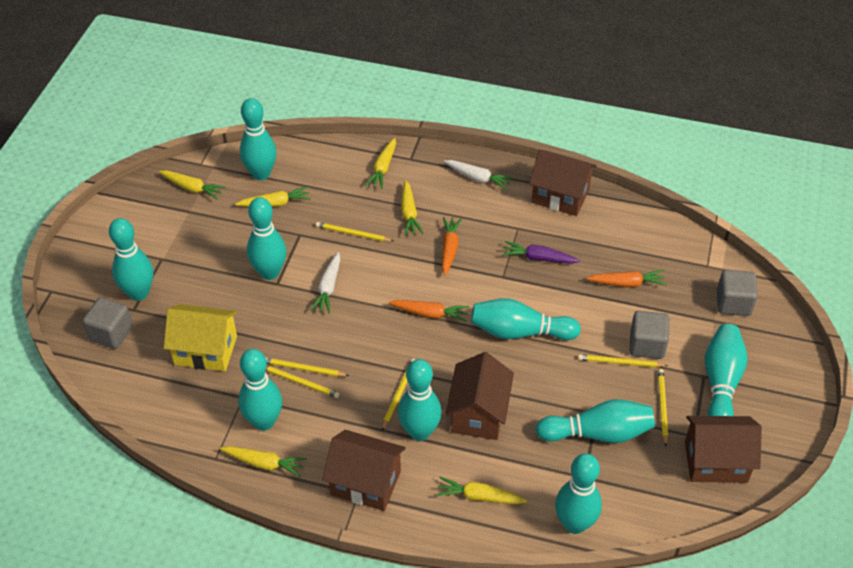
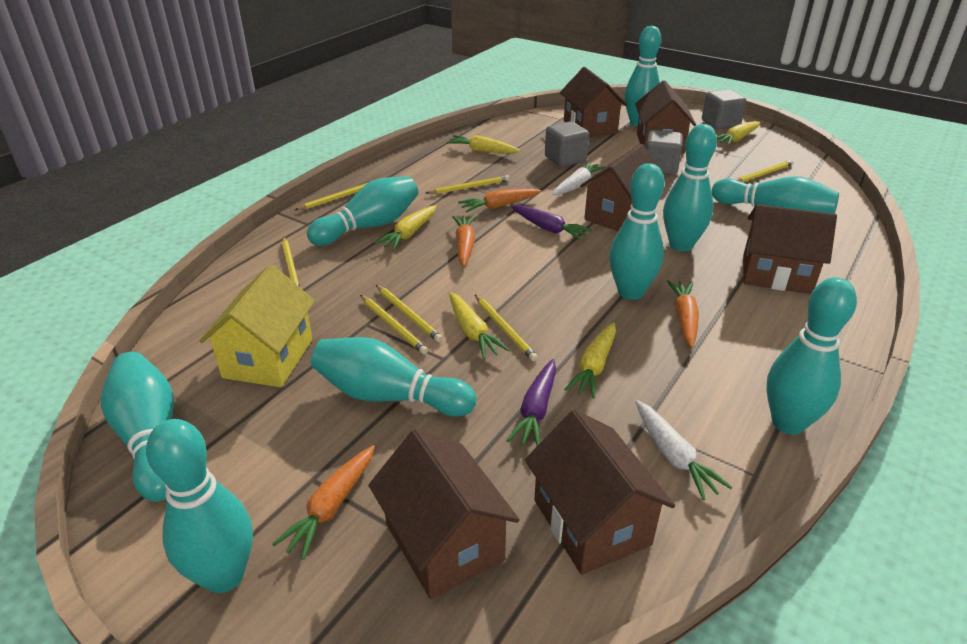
brown house: [322,430,406,511] [445,352,514,440] [529,149,597,216] [685,416,762,483] = 4 -> [369,429,520,599] [525,409,675,575] [560,67,627,137] [580,144,666,231] [635,80,696,154] [743,204,837,294] = 6
orange carrot: [389,300,469,322] [442,217,462,276] [586,270,666,287] = 3 -> [272,445,375,560] [452,215,475,266] [458,189,541,213] [667,280,699,348] = 4
purple carrot: [502,241,580,264] = 1 -> [506,359,556,446] [511,205,592,240] = 2
yellow carrot: [159,170,226,200] [220,446,307,477] [235,186,311,207] [365,138,396,189] [401,180,424,236] [436,477,527,504] = 6 -> [374,205,436,250] [446,135,521,154] [449,292,510,359] [564,323,616,399] [717,121,760,146] = 5
yellow pencil: [265,357,349,377] [266,366,340,398] [316,222,393,242] [382,359,416,430] [578,354,668,368] [658,369,668,446] = 6 -> [282,237,300,287] [295,182,369,210] [360,295,428,354] [376,285,443,342] [426,175,510,194] [475,295,538,361] [736,160,794,182] = 7

